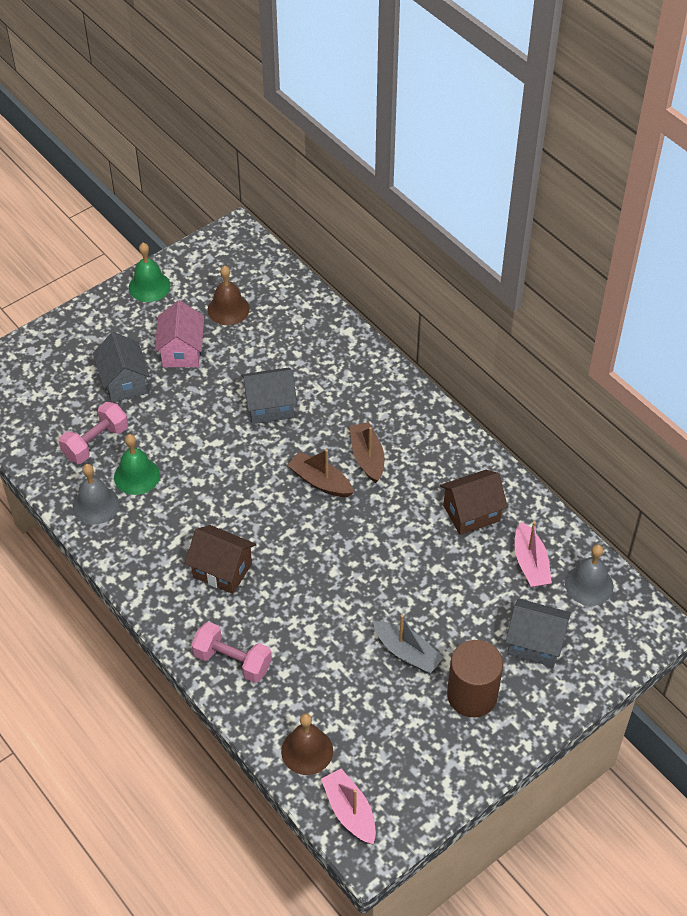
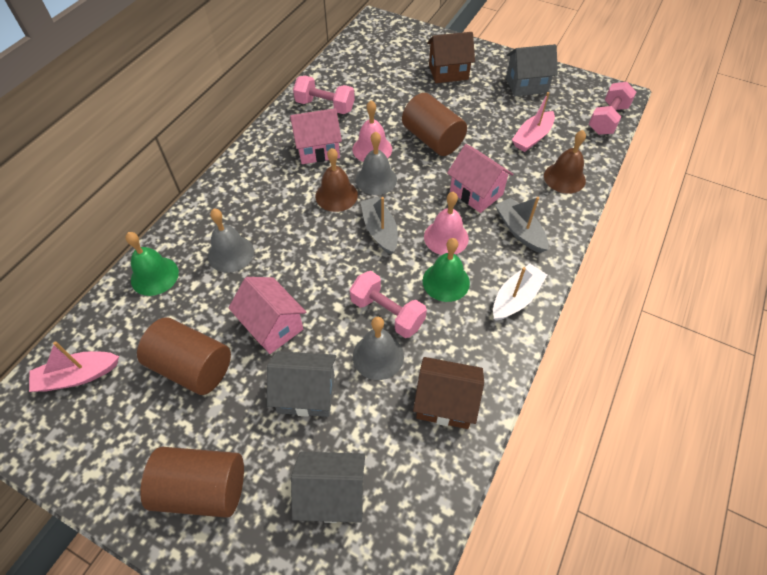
brown boat: [287,449,354,497] [350,422,384,483] = 2 -> none = 0
brown cylinder: [447,640,503,717] = 1 -> [137,317,231,395] [140,447,244,518] [402,93,467,156] = 3
grey bell: [73,464,119,525] [565,545,614,606] = 2 -> [208,209,254,273] [353,317,404,380] [356,131,397,195] = 3
grey boat: [373,614,443,673] = 1 -> [360,197,398,255] [495,197,549,253] = 2
pink bell: none = 0 -> [353,100,392,162] [424,192,469,255] = 2
pink dumbbell: [59,402,128,464] [192,622,272,683] = 2 -> [293,76,355,114] [350,271,427,338] [589,82,636,135] = 3
pink house: [155,300,204,367] = 1 -> [229,277,306,354] [290,108,342,164] [447,144,514,213] = 3
white boat: none = 0 -> [493,264,547,321] = 1

